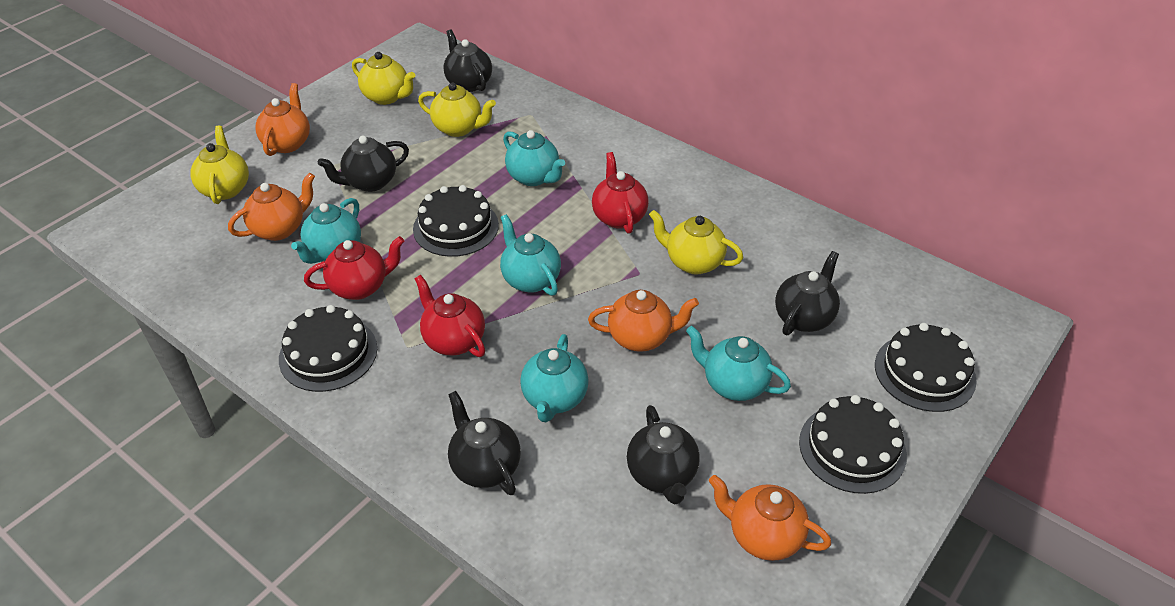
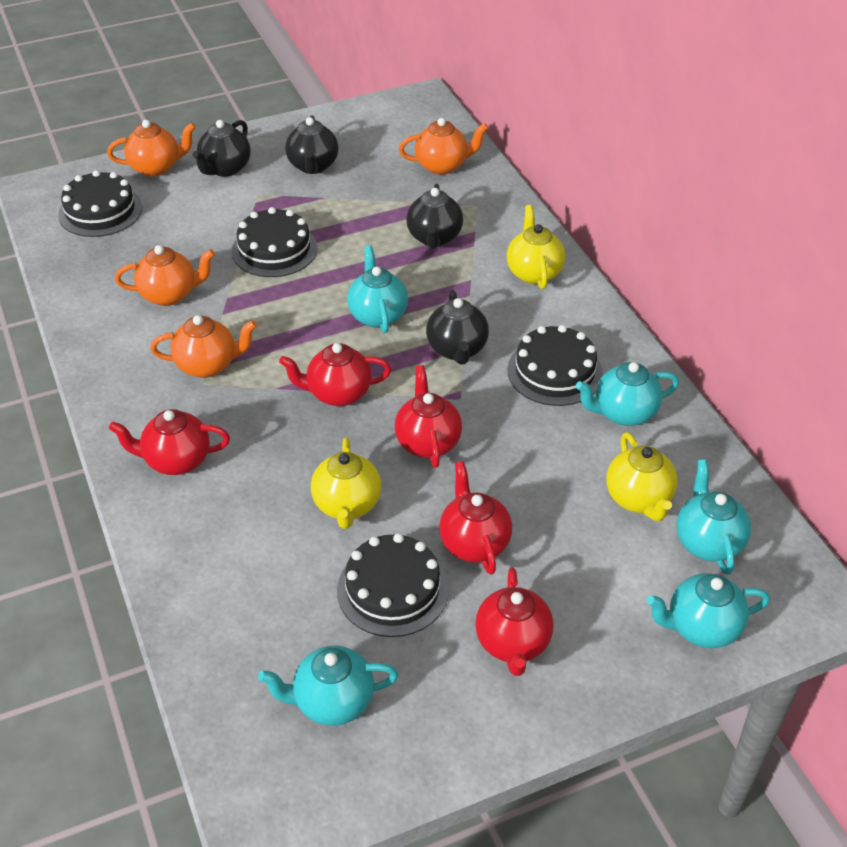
black teapot: [318,135,409,192] [444,29,492,92] [448,391,521,495] [627,405,700,504] [775,251,840,335] = 5 -> [193,120,250,177] [285,115,338,174] [406,184,463,248] [426,290,489,365] = 4
red teapot: [304,236,404,300] [414,275,485,357] [592,152,649,234] = 3 -> [109,409,230,475] [279,343,391,406] [395,365,462,468] [439,461,512,575] [475,567,554,676] = 5
yellow teapot: [190,126,249,204] [352,52,415,105] [418,83,496,137] [649,210,743,275] = 4 -> [311,438,382,529] [507,205,565,289] [606,432,678,521] = 3

